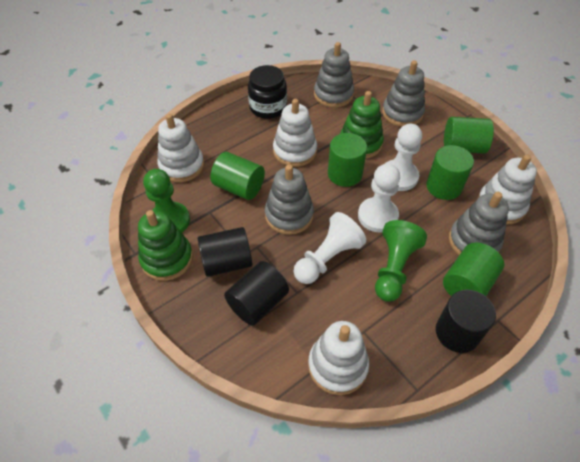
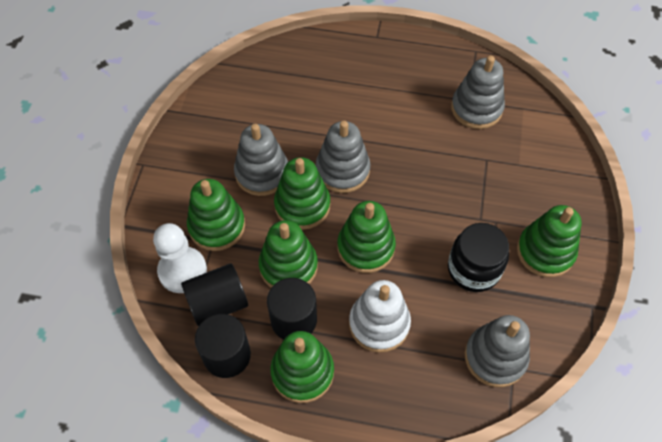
green cylinder: [210,152,265,200] [328,133,367,187] [426,145,474,200] [443,242,504,296] [444,117,494,154] = 5 -> none = 0
green pawn: [143,169,190,233] [375,220,427,302] = 2 -> none = 0
green stacking toy: [138,210,193,281] [340,91,384,159] = 2 -> [187,179,245,251] [259,220,318,288] [270,331,334,403] [274,157,330,230] [338,201,396,273] [517,205,582,277] = 6
white pawn: [293,212,366,284] [358,164,400,232] [385,124,422,191] = 3 -> [153,223,207,293] = 1
white stacking toy: [157,114,204,182] [273,99,317,167] [308,321,369,395] [477,154,537,224] = 4 -> [349,280,411,353] = 1

